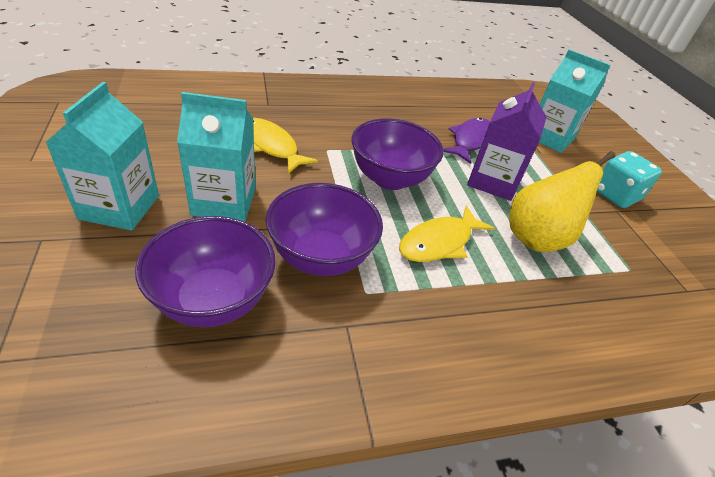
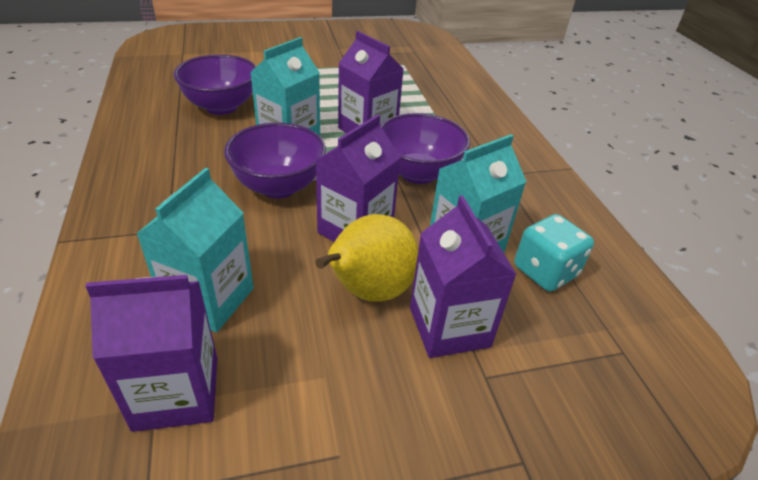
purple carton: [467,82,546,201] = 1 -> [85,275,217,432] [316,114,401,242] [338,31,404,133] [410,196,517,358] = 4
purple fish: [443,118,490,164] = 1 -> none = 0
yellow fish: [253,118,318,174] [399,206,495,262] = 2 -> none = 0

